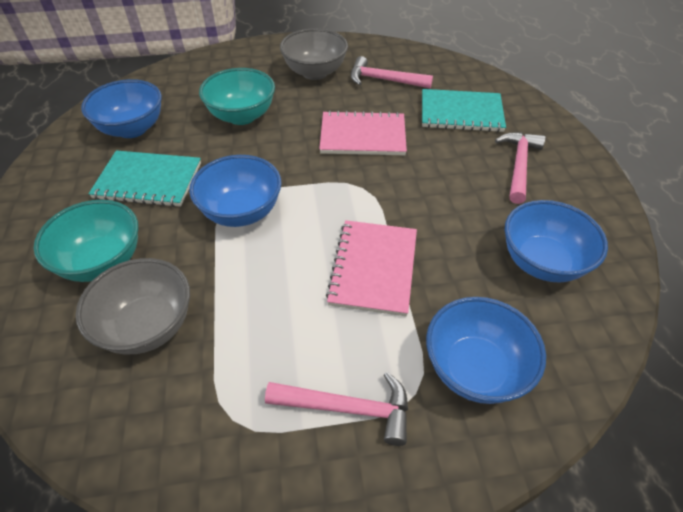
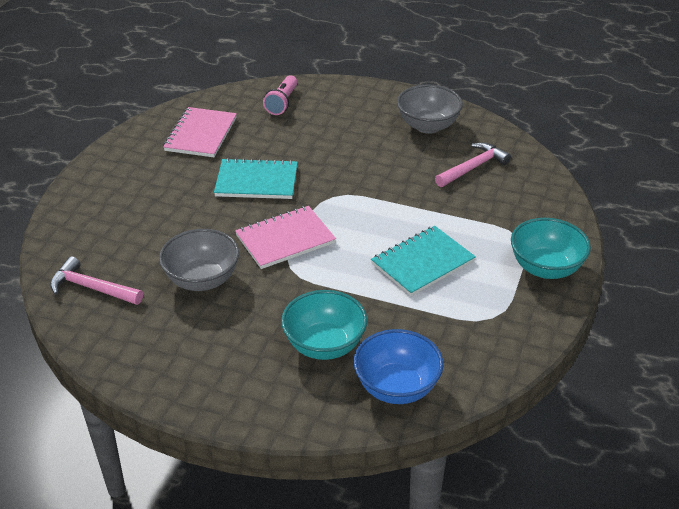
blue bowl: [81,79,162,138] [189,155,281,227] [426,297,546,404] [505,200,608,283] = 4 -> [353,329,444,404] = 1
pink flashlight: none = 0 -> [263,75,298,115] = 1
pink hammer: [265,372,408,446] [351,56,433,89] [495,132,546,204] = 3 -> [50,256,143,305] [435,142,511,187] = 2

